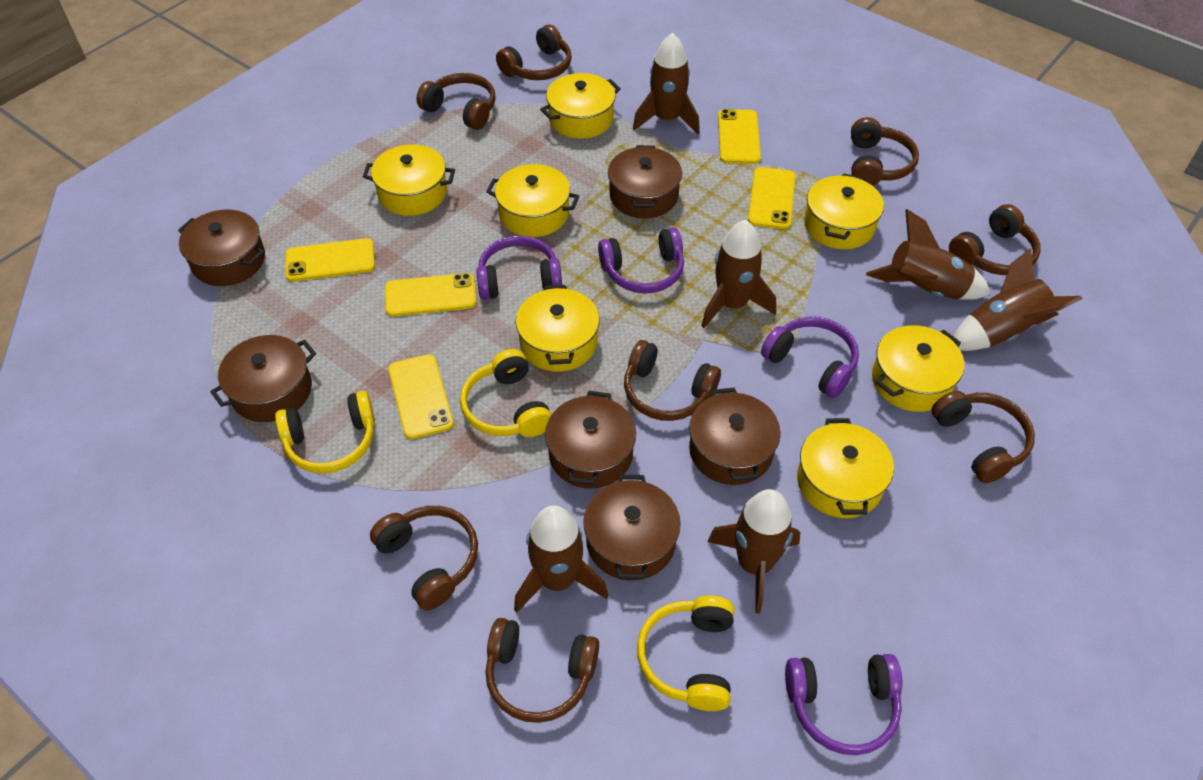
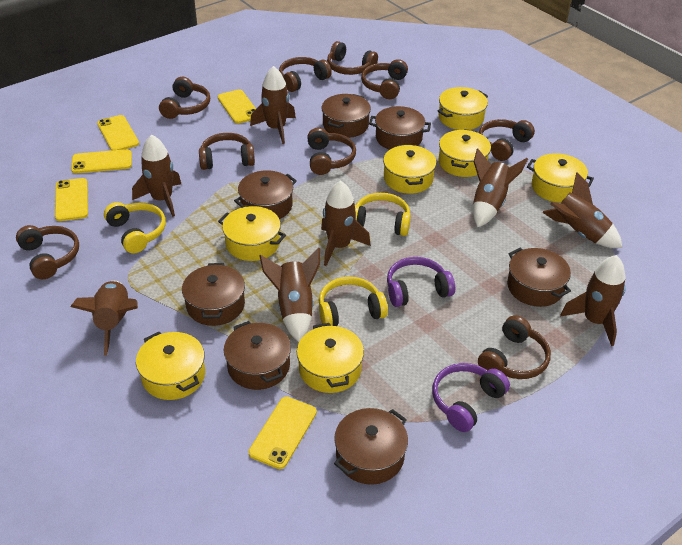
brown headphones: [370,506,478,610] [417,73,496,130] [485,618,599,723] [496,25,572,80] [624,340,721,421] [851,117,919,186] [931,391,1035,483] [949,204,1041,275] = 8 -> [16,225,79,279] [159,77,210,119] [199,133,255,170] [279,57,332,92] [307,127,356,175] [327,41,378,75] [361,59,408,99] [478,315,551,379] [479,119,535,161] = 9
brown pot: [178,210,265,286] [210,335,316,422] [545,391,636,489] [583,475,681,581] [608,145,682,218] [689,388,781,485] = 6 -> [182,263,245,326] [224,321,291,390] [234,170,297,219] [321,94,371,138] [334,408,408,485] [369,106,431,150] [507,248,571,307] = 7
brown rocket: [514,505,608,613] [633,33,700,134] [701,220,776,328] [707,489,800,614] [866,209,990,300] [953,248,1082,351] = 6 -> [70,281,138,356] [132,134,181,217] [250,66,296,144] [260,247,320,342] [321,180,371,266] [473,148,528,227] [542,172,622,248] [560,255,626,346] = 8
purple headphones: [476,236,562,300] [598,227,684,294] [761,316,859,398] [785,654,903,755] = 4 -> [387,257,455,307] [432,363,510,432] = 2

